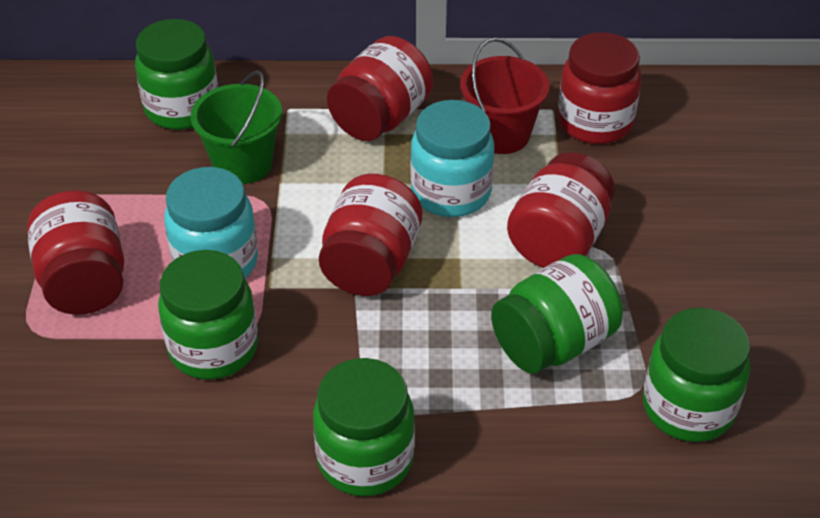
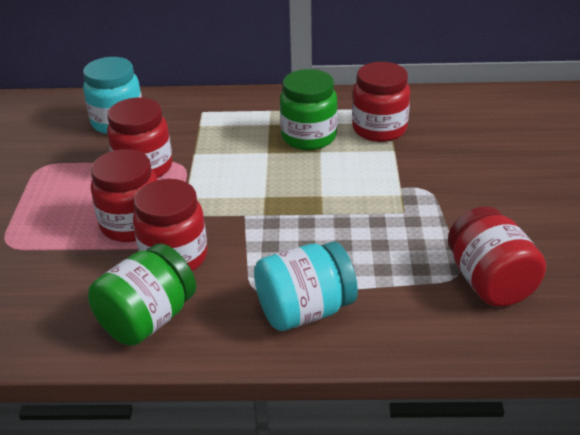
green bucket: [191,70,282,184] = 1 -> none = 0
green jar: [135,19,218,130] [158,250,258,380] [313,358,415,496] [491,254,623,373] [643,308,750,442] = 5 -> [88,244,196,346] [280,69,338,150] = 2
red bucket: [460,38,549,154] = 1 -> none = 0

